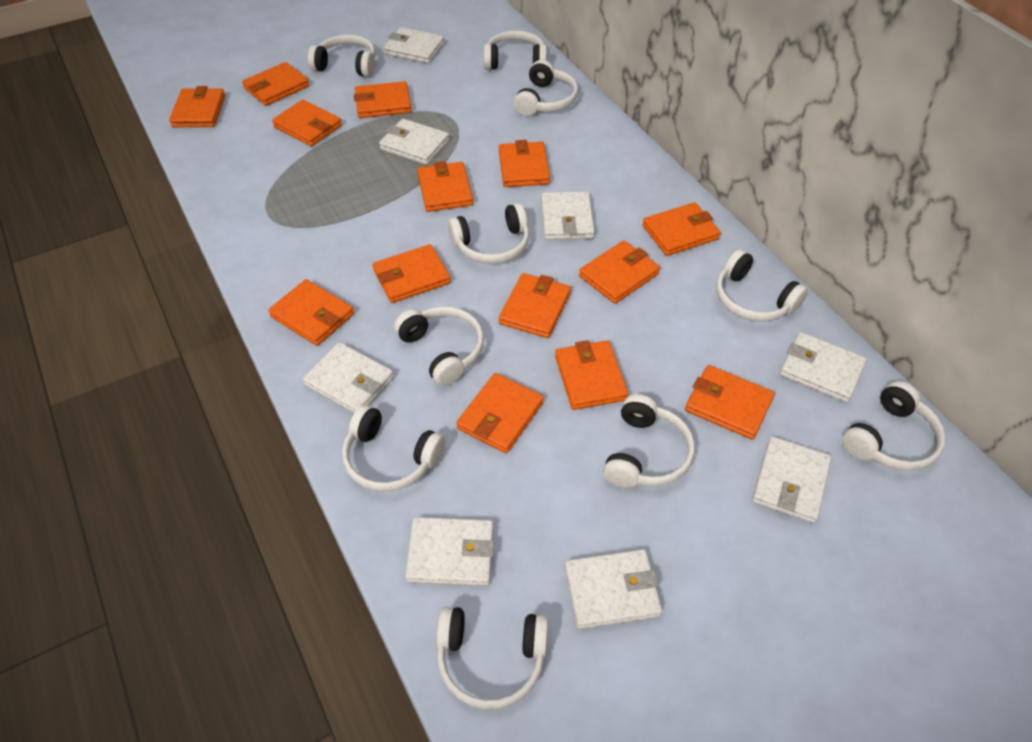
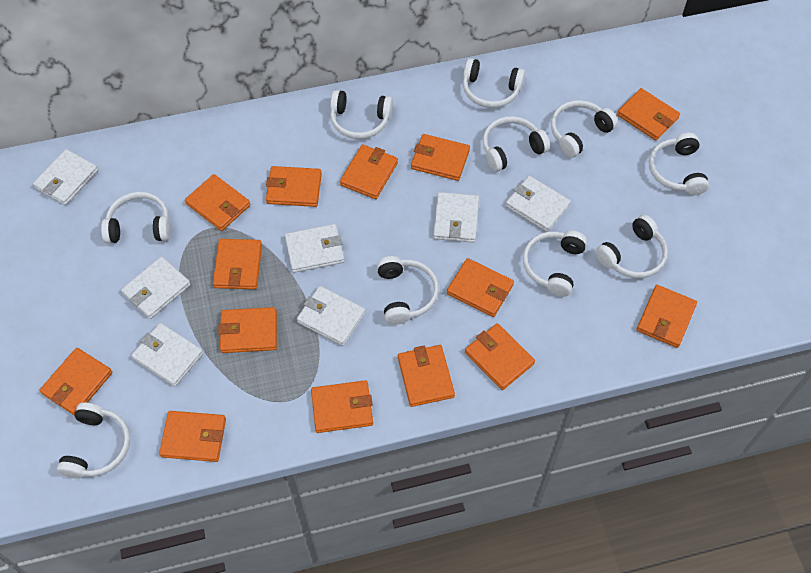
white wallet: [303,342,394,413] [379,119,449,165] [384,27,445,63] [405,517,494,586] [541,191,595,240] [565,549,662,629] [752,436,832,523] [780,332,867,403] = 8 -> [33,149,98,205] [121,256,191,319] [131,323,203,387] [285,224,344,273] [297,286,366,346] [433,192,479,243] [505,176,571,232] = 7

